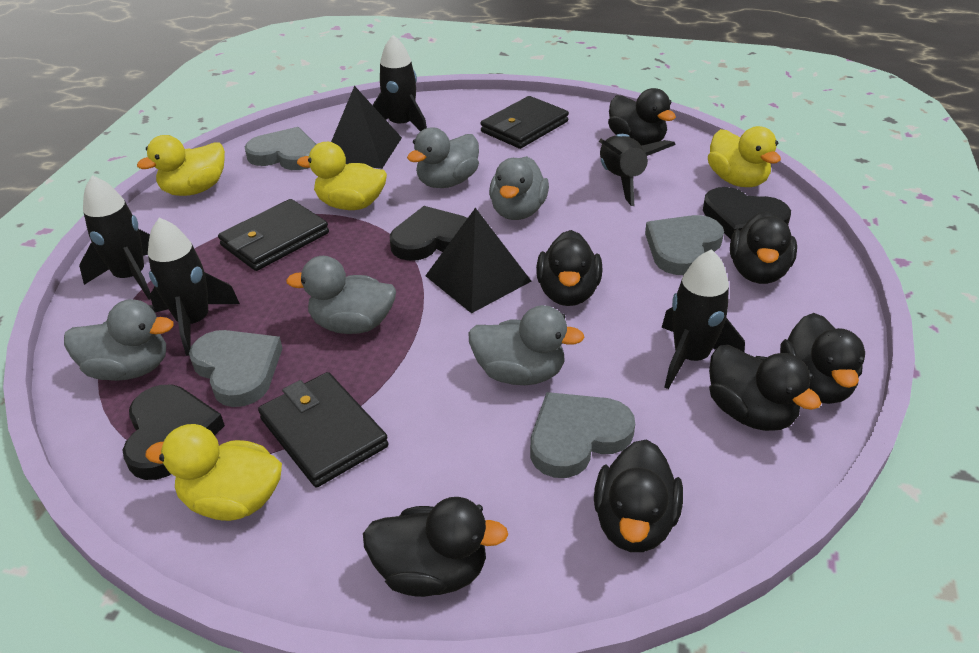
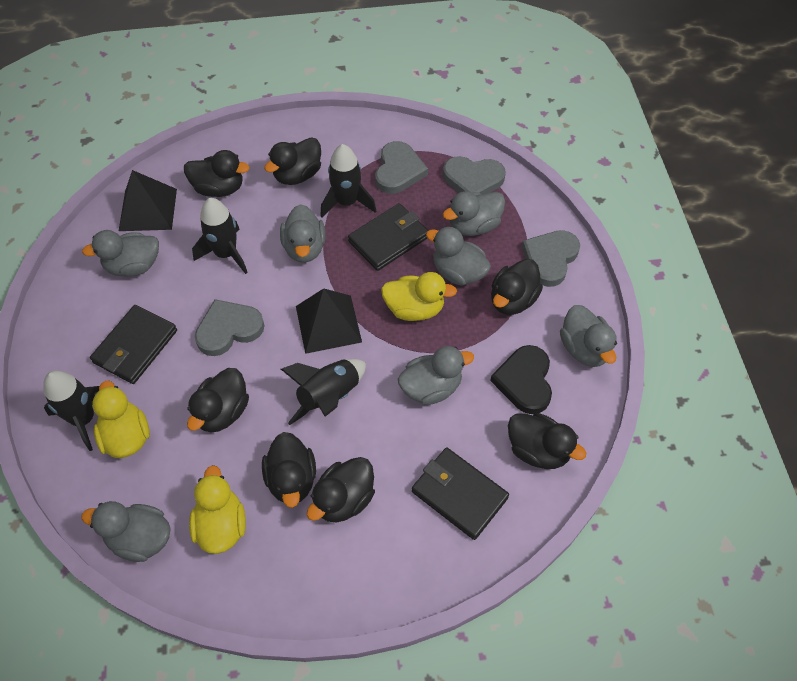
black heart: [122,385,225,480] [390,206,467,261] [703,187,791,239] = 3 -> [490,345,552,414] = 1
black rocket: [79,175,151,300] [148,218,240,356] [373,35,427,132] [599,134,676,206] [661,249,745,389] = 5 -> [43,371,100,451] [192,198,248,274] [281,359,366,425] [320,144,376,218] = 4
grey duck: [64,299,174,381] [286,256,396,334] [407,127,479,188] [469,305,585,385] [489,156,549,220] = 5 -> [81,501,171,562] [82,230,159,277] [280,204,326,263] [398,346,474,405] [426,226,491,286] [443,191,505,236] [560,305,617,367] = 7
yellow duck: [137,135,225,196] [145,424,282,521] [297,142,387,210] [708,126,781,187] = 4 -> [92,381,150,458] [189,465,246,554] [381,272,457,321] = 3

